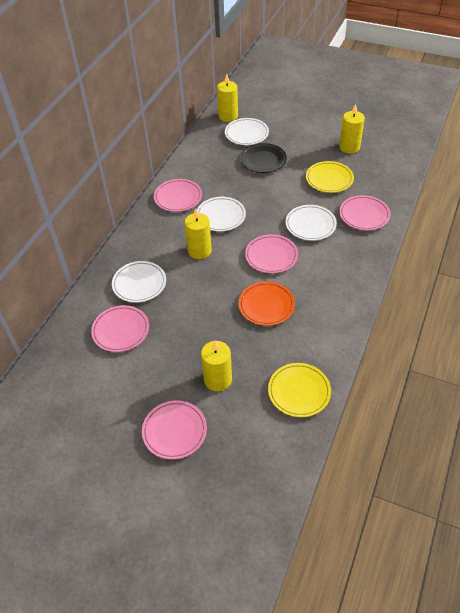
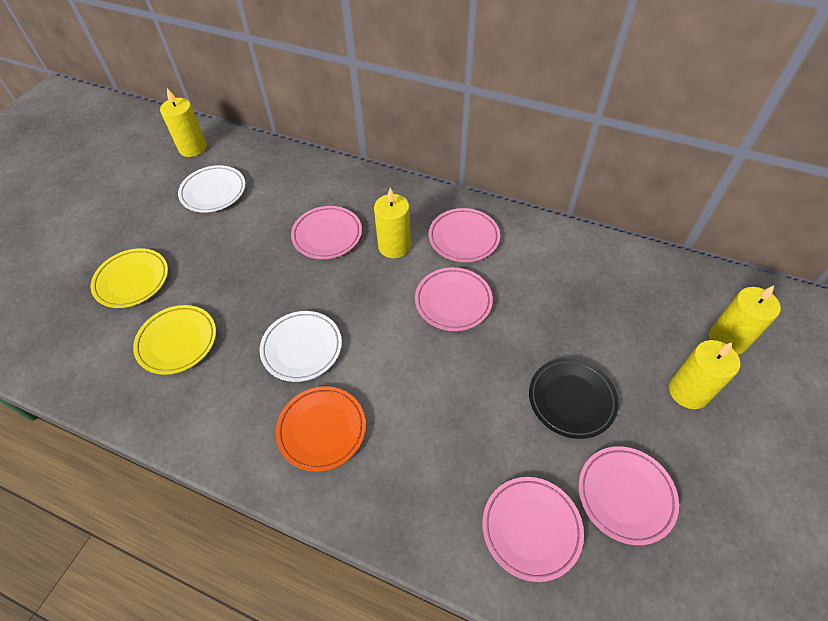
white plate: [112,261,166,303] [197,197,246,232] [225,118,269,145] [285,205,337,241] = 4 -> [178,165,246,213] [260,311,342,382] = 2

